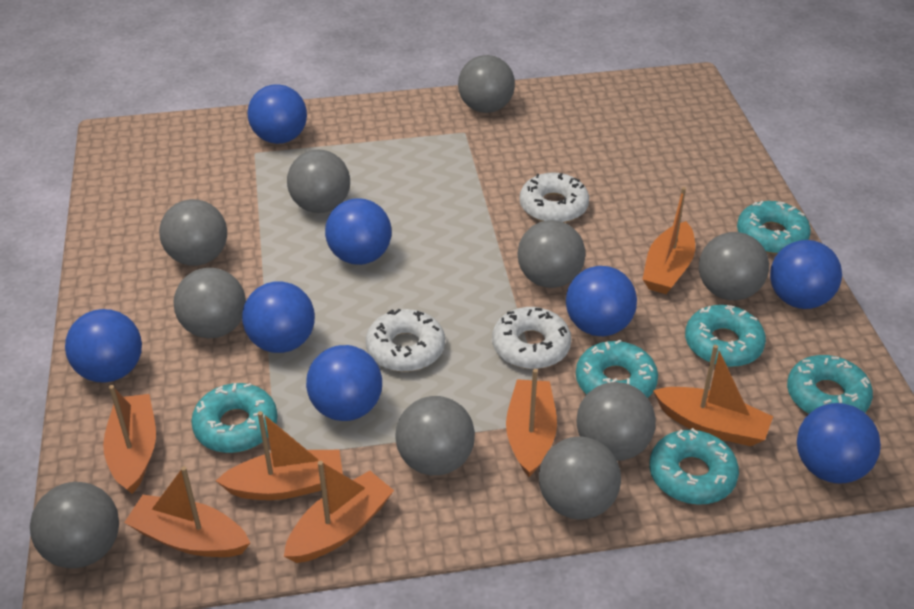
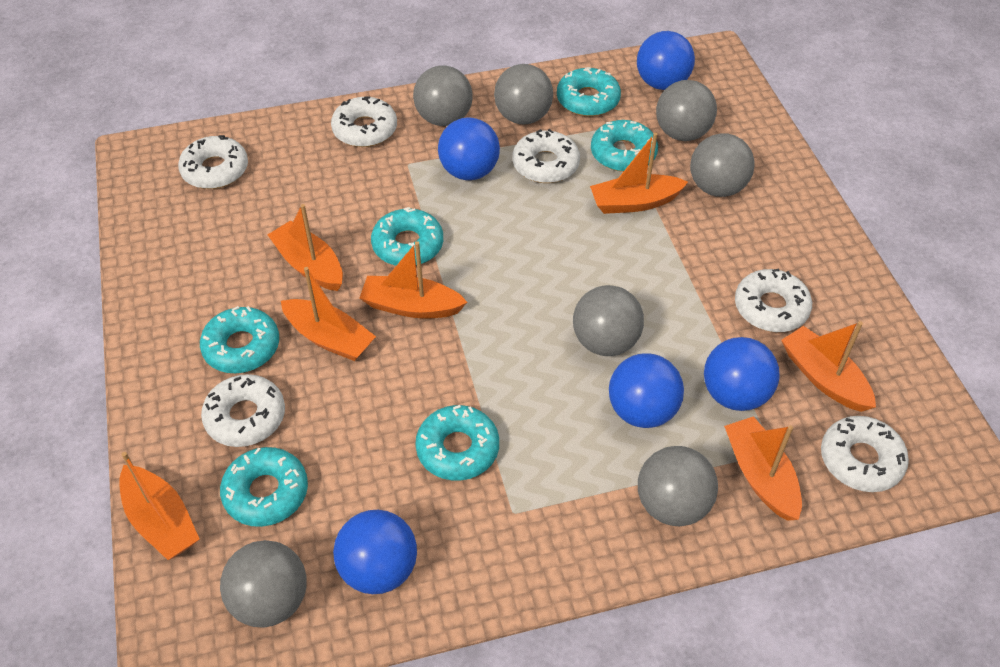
blue ball: [65,309,142,383] [242,281,315,353] [247,84,307,144] [306,345,382,421] [325,198,392,265] [566,266,637,336] [770,240,842,309] [797,403,881,484] = 8 -> [333,510,417,594] [438,117,500,180] [609,353,684,428] [637,31,695,90] [704,337,780,411] = 5
grey ball: [30,482,119,568] [159,199,227,266] [174,268,246,338] [287,150,350,213] [395,396,475,475] [458,55,515,113] [517,220,585,288] [539,437,621,519] [577,382,656,461] [699,232,769,300] = 10 -> [220,540,307,627] [413,66,473,126] [494,64,553,124] [573,285,644,356] [638,446,718,526] [656,80,717,141] [690,133,755,197] = 7
white donut: [366,309,445,372] [492,307,572,369] [520,172,589,223] = 3 -> [178,135,248,189] [201,374,285,447] [331,96,397,147] [513,129,580,183] [735,268,812,332] [821,416,909,492] = 6

